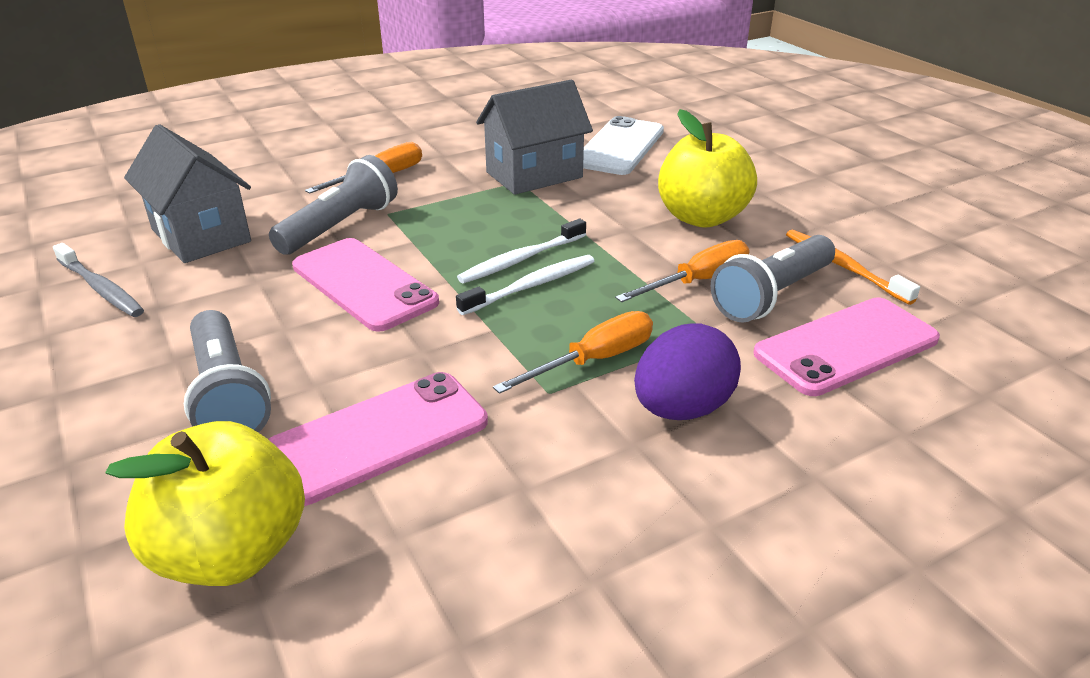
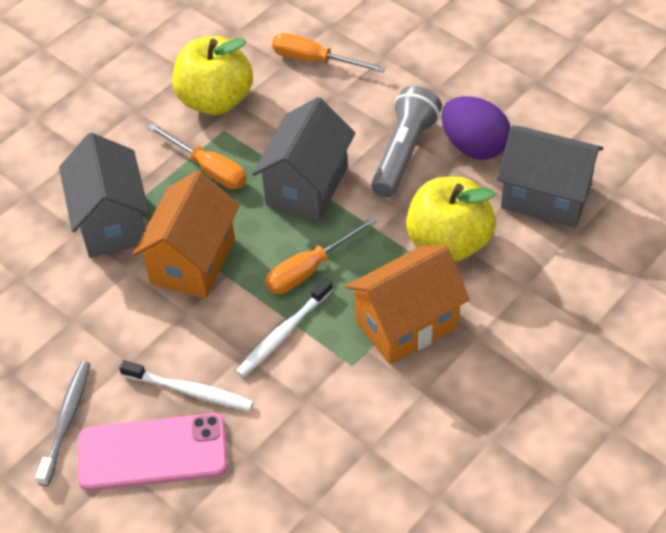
grey flashlight: [184,310,271,433] [269,155,398,255] [711,235,835,323] = 3 -> [371,86,442,198] = 1
grey house: [124,124,251,263] [476,80,593,195] = 2 -> [59,133,150,258] [252,97,355,221] [497,126,604,228] = 3
orange house: none = 0 -> [133,171,240,298] [346,245,470,365] = 2
orange toothbrush: [786,230,920,305] = 1 -> none = 0
pink phone: [268,372,488,506] [292,238,439,332] [753,297,940,396] = 3 -> [78,413,228,491] = 1
white phone: [583,116,664,175] = 1 -> none = 0

